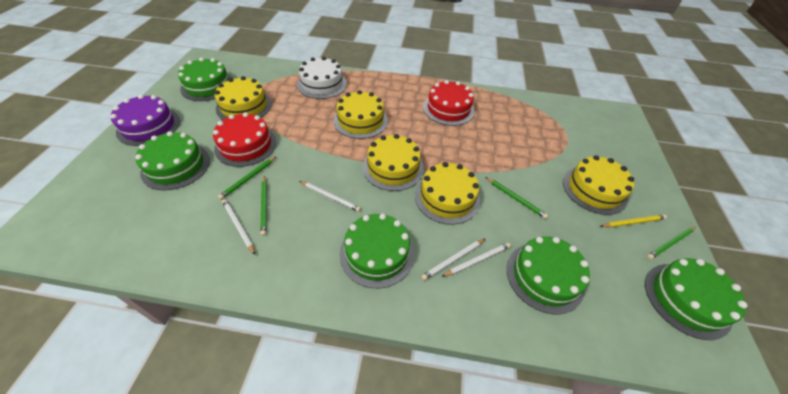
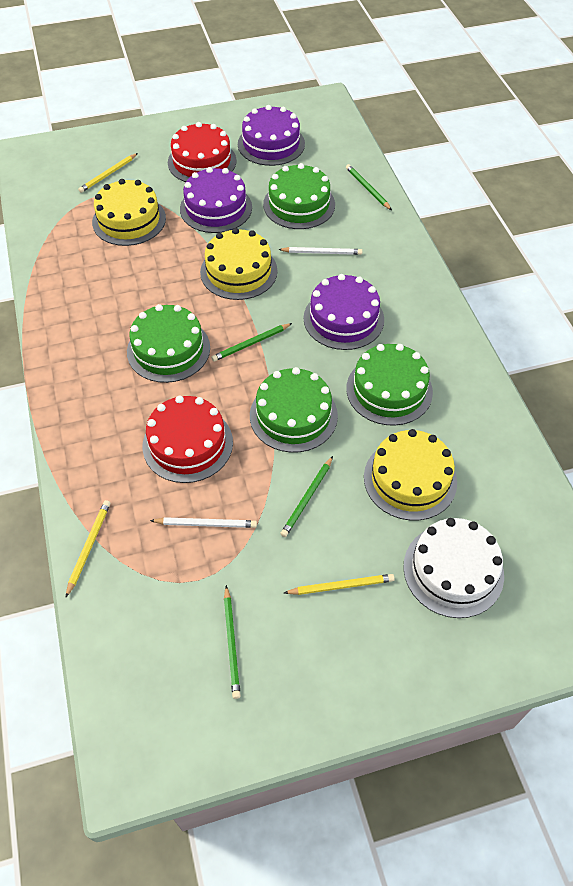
green cake: [135,131,210,190] [178,58,233,101] [340,213,414,288] [507,236,590,314] [645,258,748,340] = 5 -> [127,304,210,383] [250,367,338,453] [263,163,335,229] [346,344,433,426] = 4
purple cake: [110,95,180,146] = 1 -> [180,167,252,233] [238,105,305,166] [303,274,384,350] = 3
white pencil: [222,199,255,255] [300,181,361,212] [421,238,486,280] [442,243,511,277] = 4 -> [150,517,257,528] [278,247,362,255] = 2
yellow cake: [214,76,272,120] [334,90,388,139] [363,134,424,191] [415,162,480,225] [563,155,634,215] = 5 -> [92,179,166,246] [200,228,278,300] [364,429,457,520] = 3
yellow pencil: [600,214,667,228] = 1 -> [66,500,110,597] [78,153,138,193] [284,574,395,595] = 3

